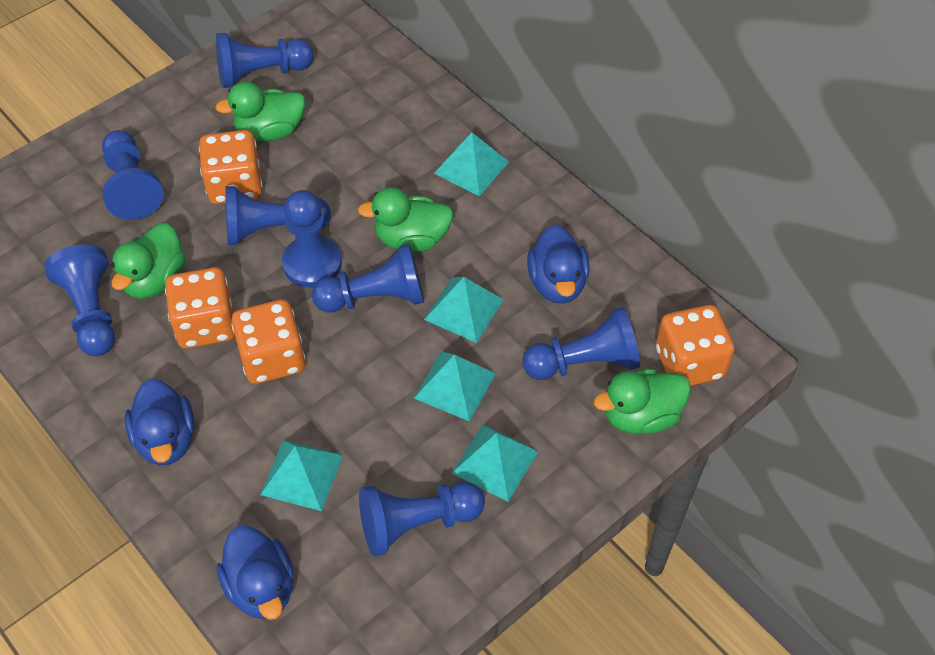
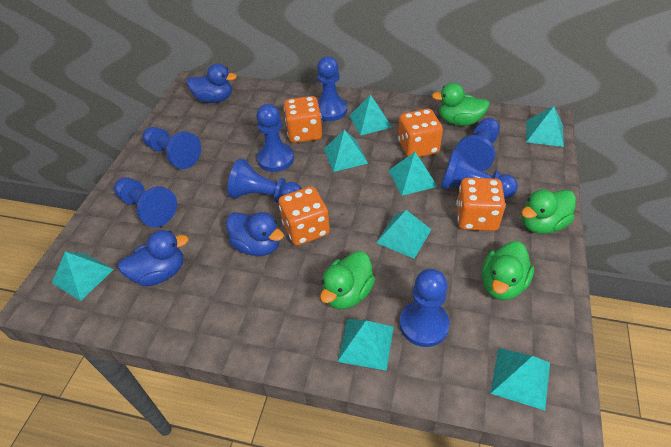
turquoise pyramid: [260,440,343,511] [414,351,496,422] [424,277,504,343] [434,133,509,197] [452,424,538,502] = 5 -> [52,252,114,301] [324,129,368,172] [337,319,394,371] [349,95,392,136] [376,210,432,259] [388,152,438,196] [490,348,550,410] [526,106,564,147] = 8

